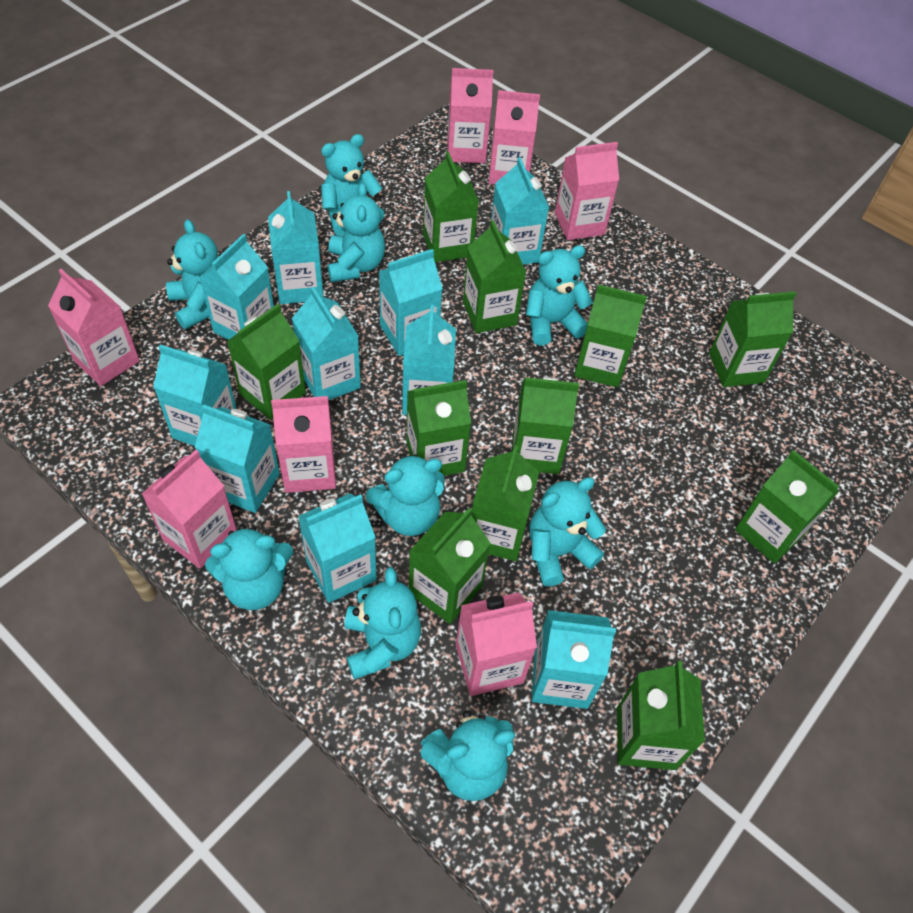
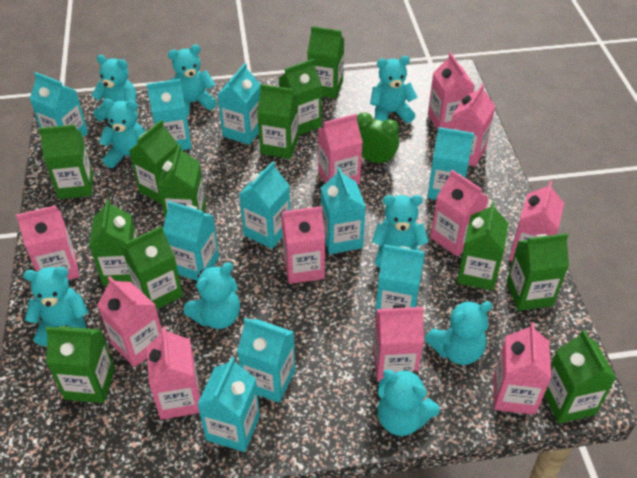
green carton: [227,304,306,420] [406,380,471,476] [409,508,491,624] [423,151,479,262] [463,220,526,333] [471,445,539,561] [512,377,579,474] [574,284,647,387] [617,661,705,770] [709,291,796,387] [735,450,839,564] = 11 -> [39,125,93,199] [45,326,115,403] [89,199,137,286] [122,226,183,309] [129,120,178,204] [158,145,206,218] [257,84,299,159] [279,59,322,135] [307,26,344,99] [457,202,509,291] [507,233,569,311] [544,330,616,423] = 12
green clock: none = 0 -> [357,112,399,165] = 1
pink carton: [48,269,140,386] [142,450,237,568] [271,396,336,493] [447,68,494,163] [456,592,537,696] [489,90,540,184] [555,142,619,240] = 7 -> [16,205,79,280] [97,276,163,367] [147,326,200,420] [281,206,325,284] [318,114,363,185] [373,304,424,382] [428,53,475,131] [430,170,489,256] [450,83,495,167] [494,322,552,415] [509,181,564,261] = 11

